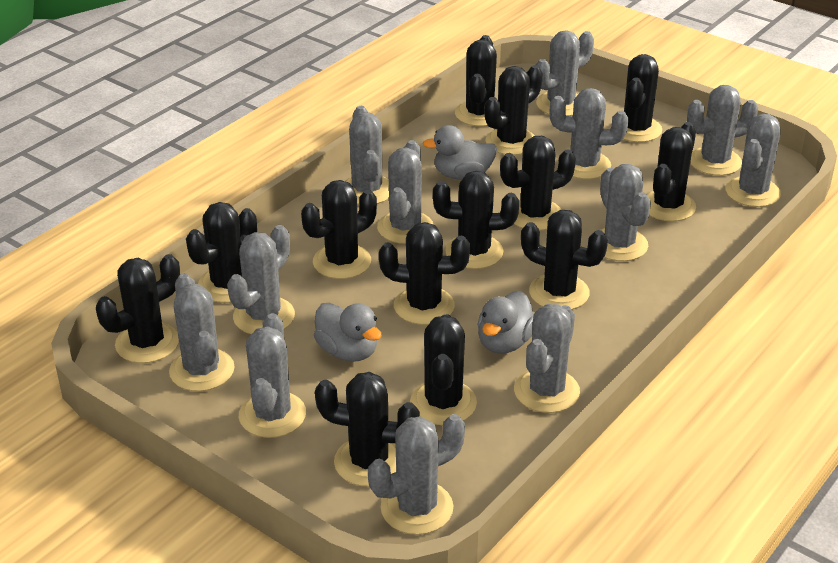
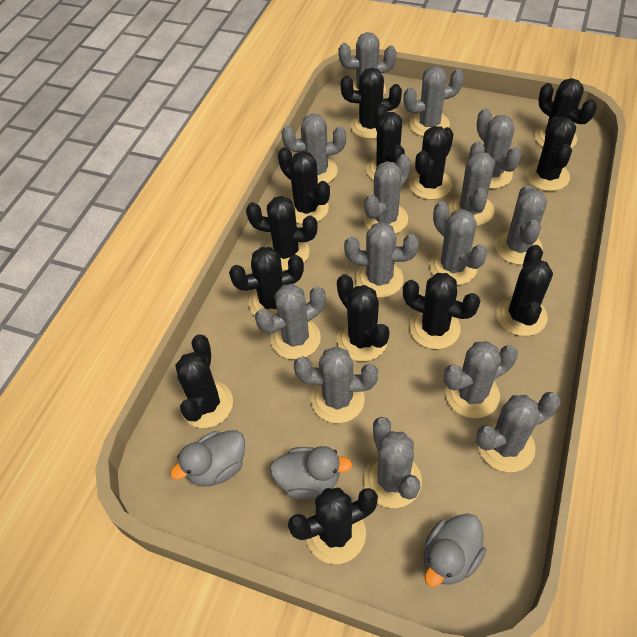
grey cactus: [169,273,235,391] [227,225,295,334] [239,313,306,438] [345,106,389,205] [368,414,465,535] [377,140,434,244] [514,304,580,413] [536,30,594,116] [550,88,628,179] [600,164,651,261] [687,85,758,176] [725,114,781,207] = 12 -> [255,284,326,360] [282,114,346,183] [294,346,378,423] [338,32,396,95] [344,222,419,298] [363,154,411,234] [364,417,422,508] [404,66,464,136] [430,201,488,285] [444,341,518,418] [449,141,495,226] [476,392,561,472] [477,108,521,189] [495,185,547,265] = 14

